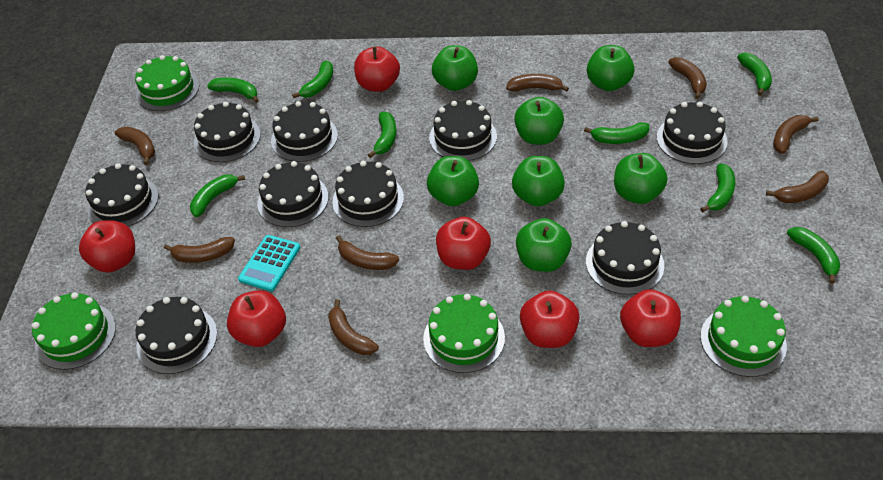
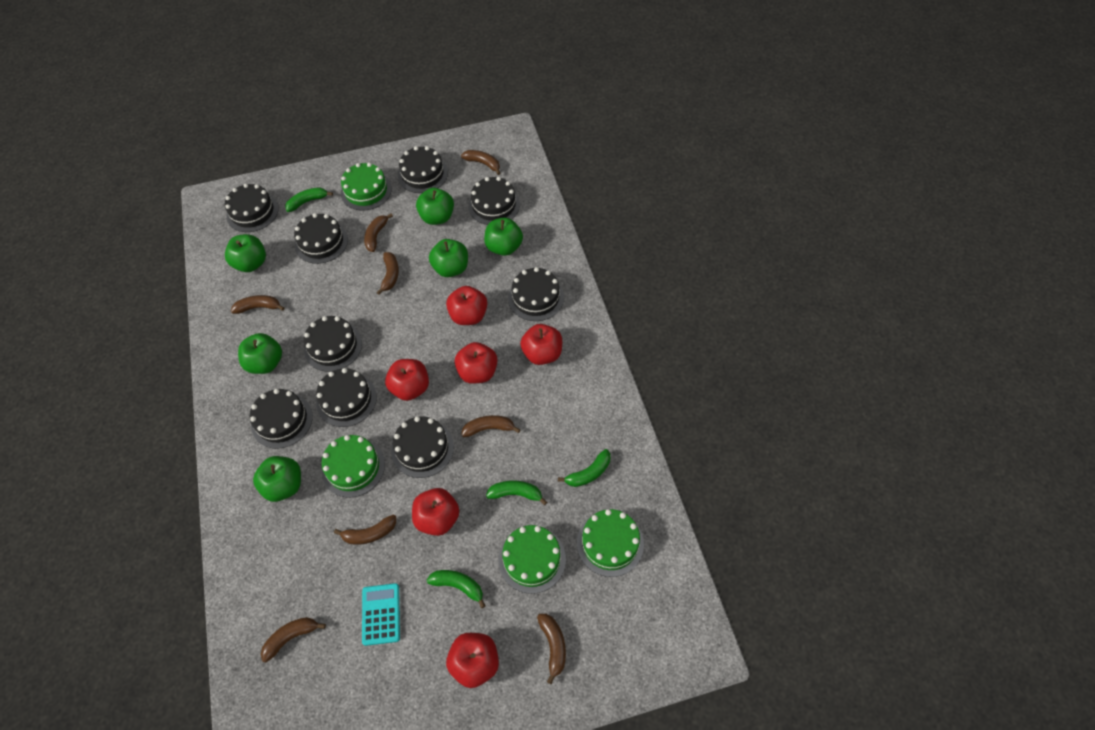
green apple: [427,156,479,206] [432,45,478,91] [512,156,565,206] [514,97,564,145] [516,218,572,272] [587,45,635,91] [614,153,668,204] = 7 -> [225,234,266,272] [238,333,282,374] [253,456,301,502] [416,188,454,225] [429,239,468,277] [484,218,523,256] = 6
green banana: [190,174,245,217] [207,77,259,103] [292,61,333,98] [368,112,396,158] [584,122,649,144] [700,164,735,213] [737,52,772,96] [787,227,840,284] = 8 -> [285,187,333,212] [427,570,486,608] [486,480,547,505] [558,449,611,487] = 4

